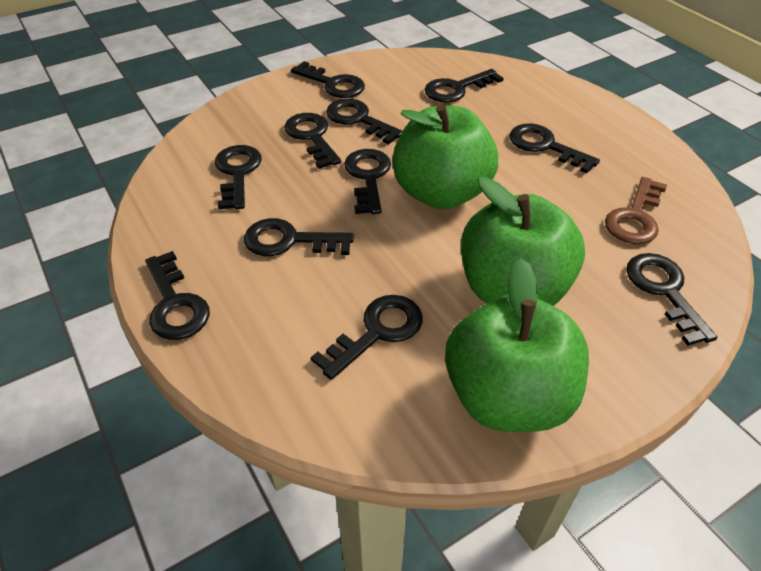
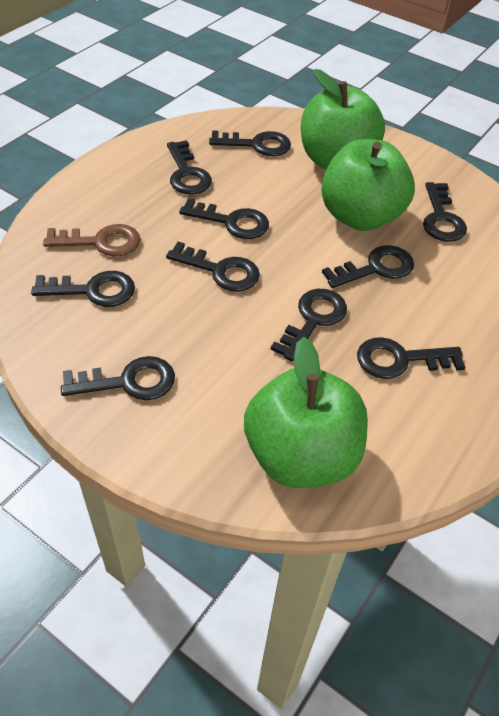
black key: [145,251,210,340] [215,145,262,210] [244,218,354,256] [284,113,341,169] [291,61,365,98] [311,295,423,380] [326,99,402,144] [344,149,391,214] [425,69,503,103] [510,123,600,173] [626,253,717,346] = 11 -> [31,271,135,307] [61,356,175,400] [166,241,260,292] [167,140,212,195] [179,198,269,239] [209,130,291,156] [270,289,347,361] [322,245,414,288] [357,337,465,379] [423,182,467,242] = 10

